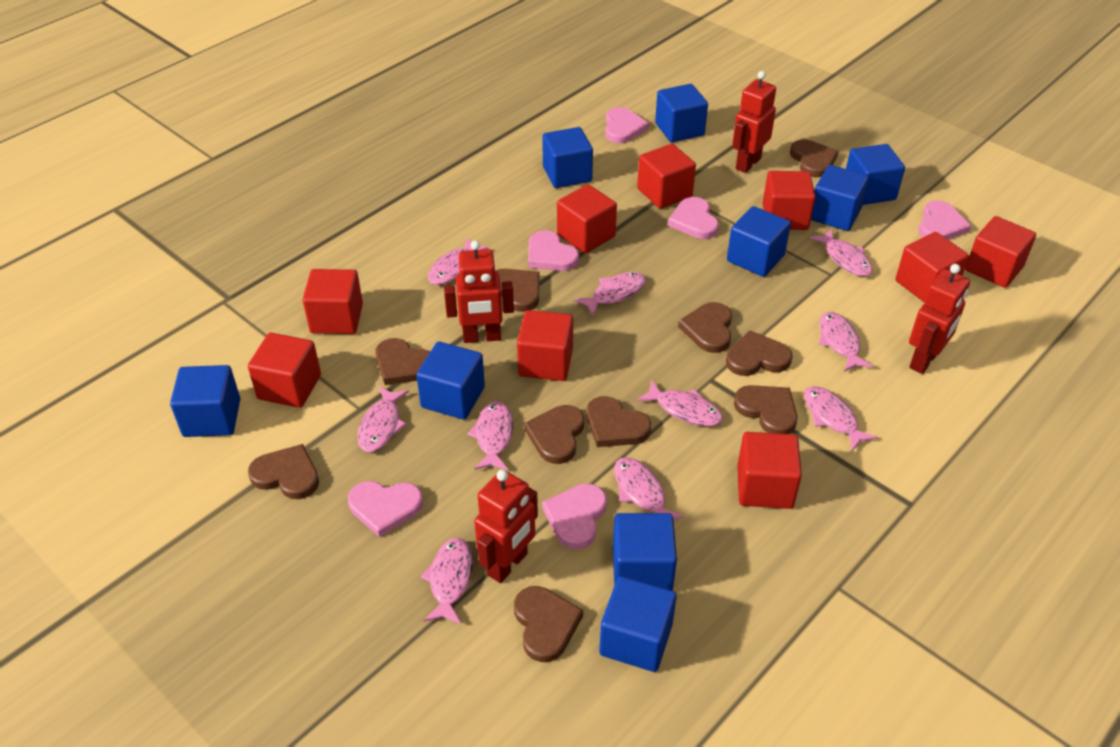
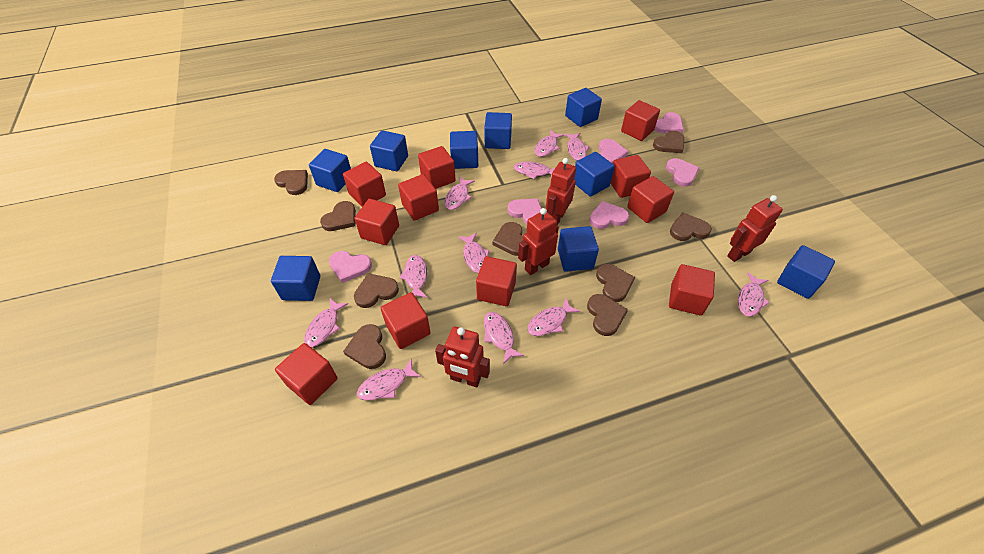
brown heart: [248,444,319,499] [375,338,430,385] [495,268,540,312] [514,586,583,662] [524,405,584,464] [587,396,651,447] [678,302,732,353] [726,330,793,376] [734,385,798,434] [790,139,838,177] = 10 -> [274,170,308,195] [320,201,356,231] [343,324,386,369] [354,273,399,308] [492,222,523,256] [587,294,628,336] [596,264,635,302] [653,131,684,153] [670,213,712,241] = 9
pink fish: [357,386,409,452] [421,538,473,624] [428,238,489,285] [467,401,513,470] [574,272,646,317] [614,457,684,519] [637,380,723,426] [804,386,878,451] [810,229,873,276] [819,312,873,372] = 10 -> [304,298,348,347] [357,359,421,400] [399,255,427,298] [444,177,475,210] [458,233,489,273] [484,312,524,364] [513,162,555,179] [527,298,580,336] [534,130,564,157] [565,133,589,161] [738,272,770,317] = 11
red cube: [248,333,321,408] [303,269,363,334] [517,310,573,381] [557,184,617,254] [637,144,696,209] [737,432,802,509] [762,171,816,230] [895,232,969,302] [965,216,1036,288] = 9 -> [275,343,338,405] [343,162,386,207] [354,199,399,245] [381,292,431,349] [398,174,439,221] [418,146,456,189] [476,256,517,306] [610,155,651,198] [621,100,660,141] [627,176,674,223] [669,264,715,315] = 11

